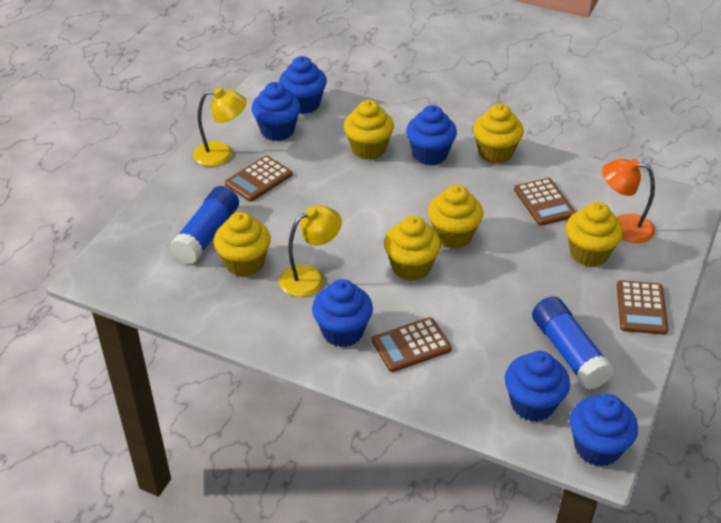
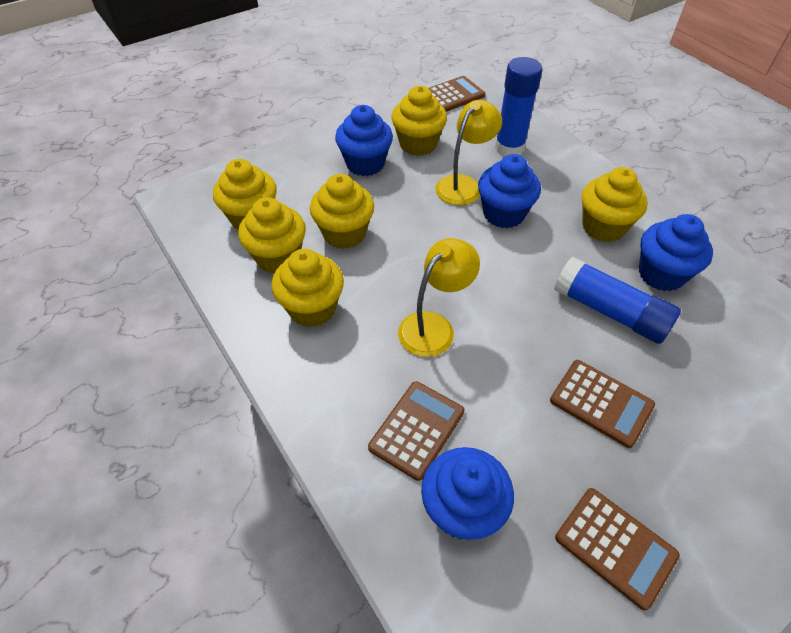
blue cupcake: [251,82,301,141] [279,56,327,114] [312,279,373,347] [406,105,457,165] [505,351,570,422] [570,394,638,466] = 6 -> [335,105,393,176] [421,447,514,540] [478,154,541,228] [639,214,713,291] = 4
orange lamp: [602,158,655,243] = 1 -> none = 0

